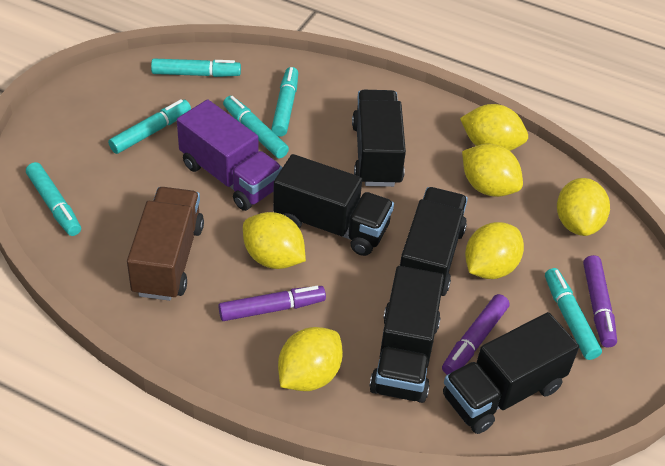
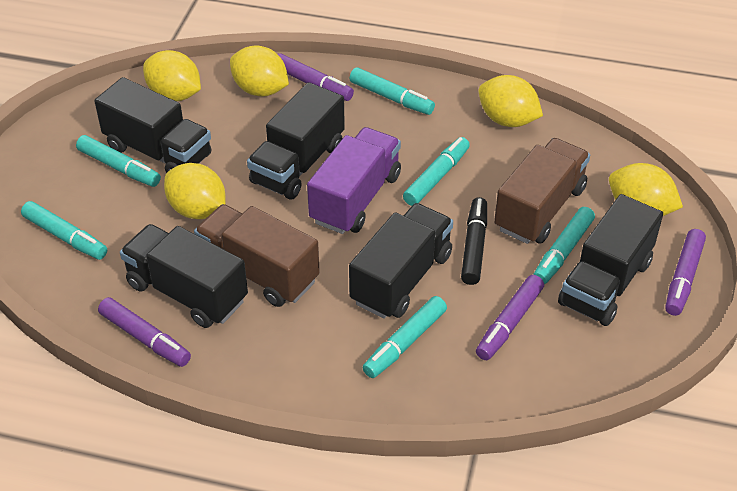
black marker: none = 0 -> [461,197,487,285] = 1
brown truck: [127,187,204,301] = 1 -> [194,204,320,307] [494,138,590,244] = 2
purple marker: [218,286,326,321] [442,294,510,375] [583,255,617,347] = 3 -> [98,297,191,367] [277,53,354,101] [476,275,544,360] [665,229,706,316] = 4
yellow lemon: [243,212,306,269] [278,327,343,391] [460,104,528,151] [462,143,523,197] [465,222,524,279] [557,178,610,236] = 6 -> [143,50,201,101] [164,163,226,219] [230,46,289,96] [478,75,543,127] [609,163,683,216] = 5

